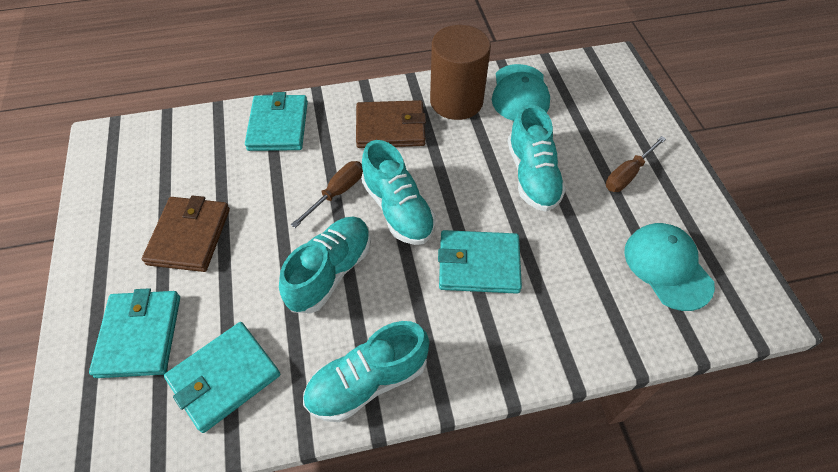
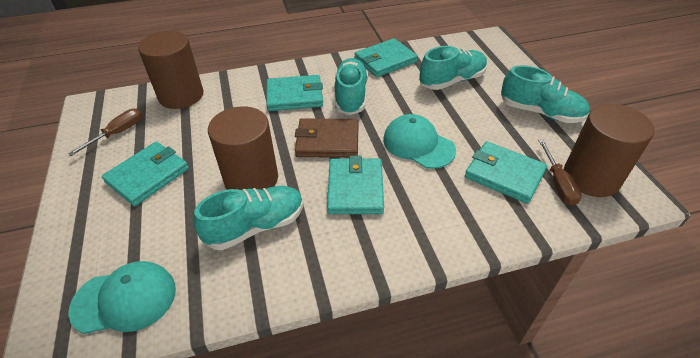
brown cylinder: [430,25,491,120] = 1 -> [138,31,203,109] [208,106,278,190] [564,104,654,197] = 3
brown wallet: [142,195,230,272] [356,100,426,148] = 2 -> [295,118,358,158] = 1
turquoise wallet: [89,288,180,378] [164,322,280,433] [245,92,308,151] [438,230,522,294] = 4 -> [102,141,189,206] [266,75,323,111] [327,156,384,214] [354,38,418,77] [465,141,547,204] = 5

